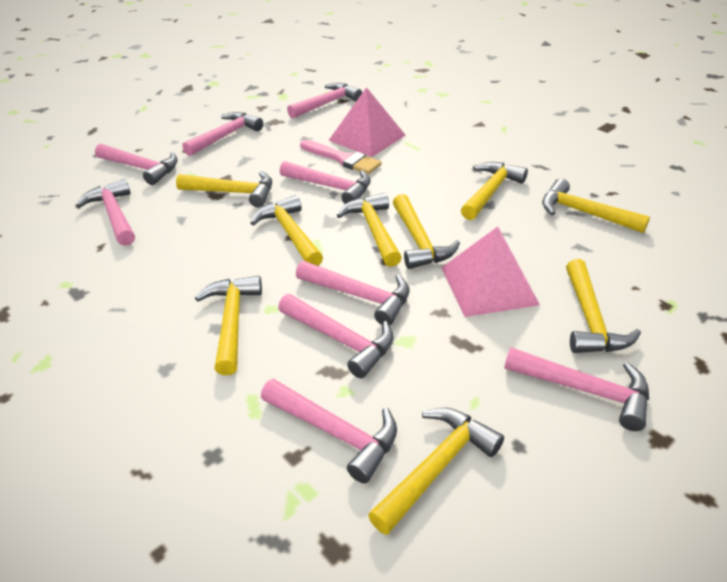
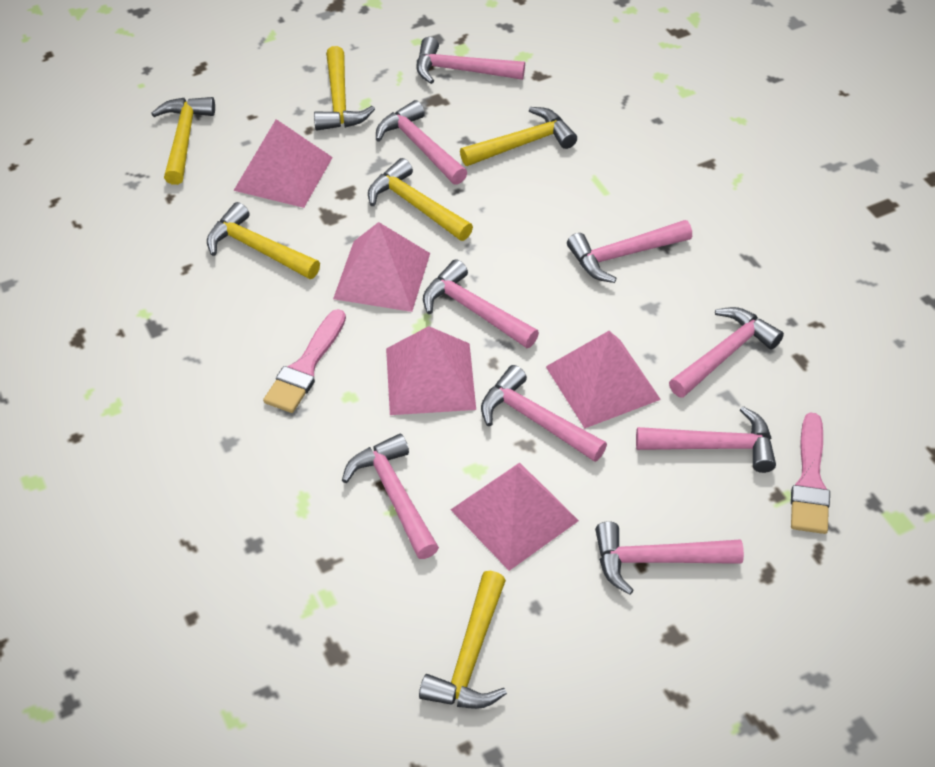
pink brush: [300,140,382,174] = 1 -> [263,309,346,413] [791,412,830,534] = 2
pink pyramid: [328,87,406,157] [441,227,540,317] = 2 -> [233,119,333,208] [333,222,430,312] [386,326,476,415] [451,463,579,571] [546,331,661,428] = 5
yellow hammer: [176,171,272,207] [195,276,262,375] [251,195,323,266] [336,193,402,267] [368,408,504,535] [393,194,460,269] [461,162,528,220] [542,179,650,233] [566,259,641,353] = 9 -> [151,97,215,185] [207,202,320,279] [314,46,375,131] [368,158,473,241] [419,571,507,709] [460,107,577,166] = 6

